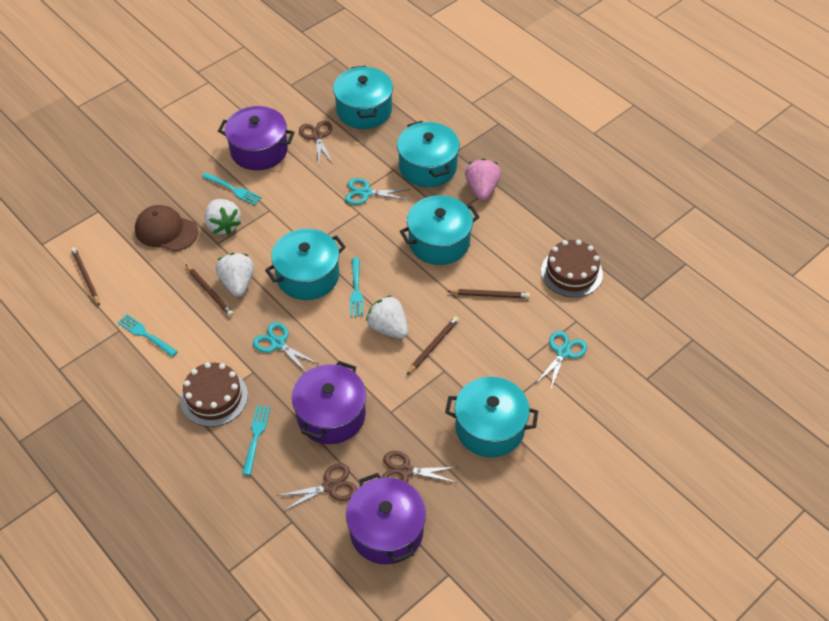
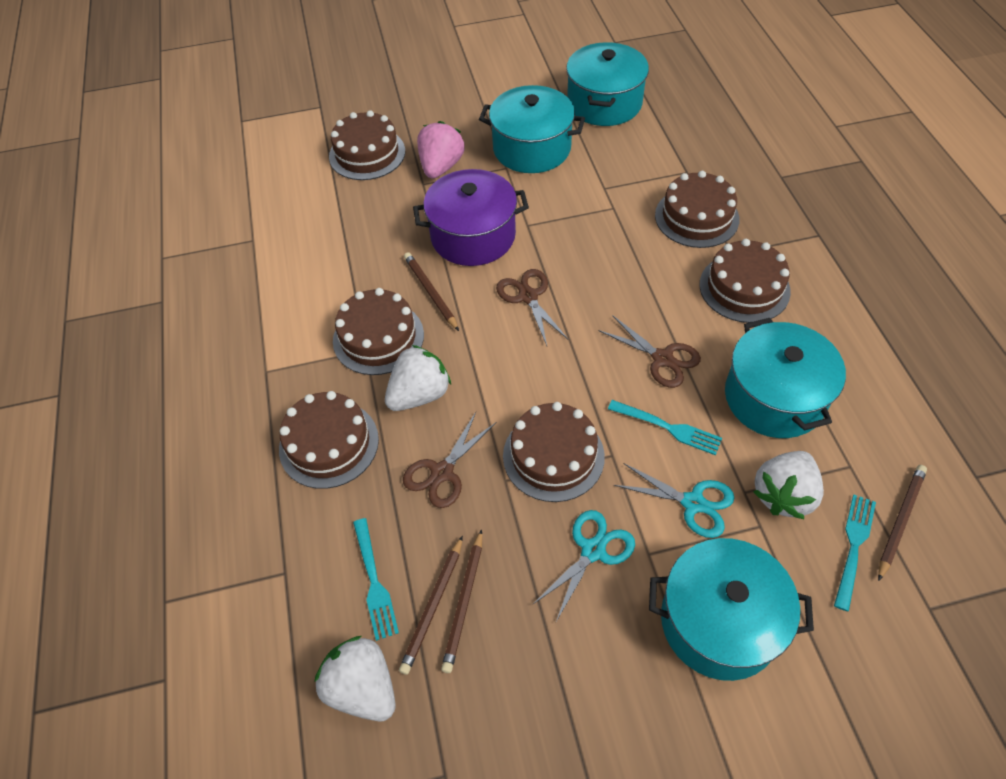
brown cake: [180,362,248,427] [541,240,603,297] = 2 -> [279,391,379,489] [329,110,405,180] [333,288,424,375] [503,402,605,502] [655,171,739,248] [699,239,791,323] = 6
brown cap: [135,205,198,252] = 1 -> none = 0
purple pot: [218,106,295,170] [292,361,366,444] [346,473,426,564] = 3 -> [413,169,529,266] = 1
turquoise fork: [117,314,178,357] [202,173,262,205] [242,405,271,475] [350,258,364,317] = 4 -> [353,518,399,641] [608,400,722,455] [834,495,876,612] = 3
turquoise pot: [265,229,346,300] [333,66,393,129] [397,121,460,187] [400,195,479,265] [445,377,538,457] = 5 -> [479,85,585,173] [566,42,649,126] [649,538,814,681] [725,318,846,438] = 4
turquoise scissors: [253,322,319,372] [345,178,410,205] [536,331,587,392] = 3 -> [532,510,635,622] [614,463,734,538] = 2

